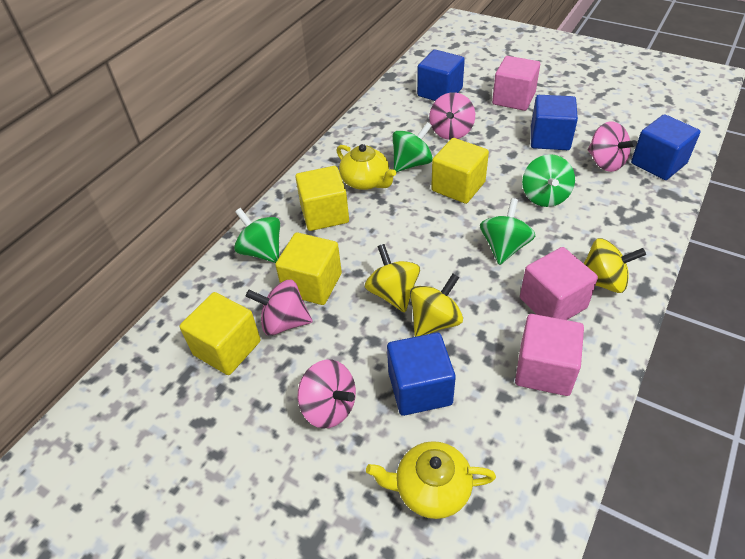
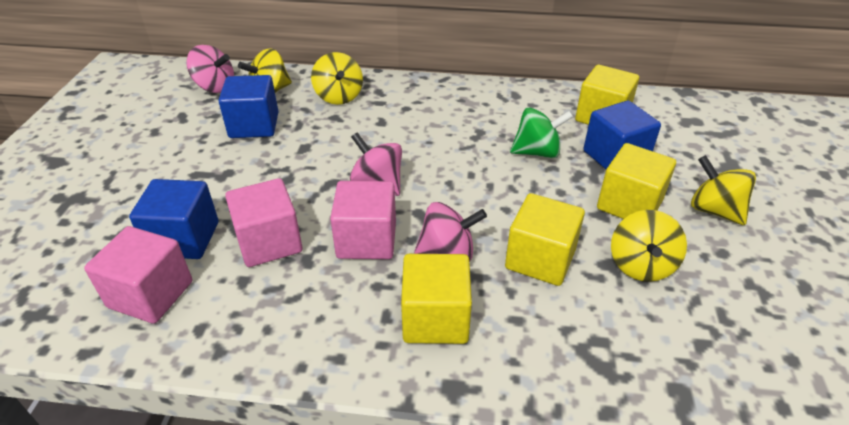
blue cube: [387,332,456,416] [417,49,465,101] [531,95,578,150] [631,114,701,180] = 4 -> [129,179,218,259] [219,75,279,138] [583,100,661,169] = 3
green spinning top: [234,208,280,263] [392,122,433,172] [480,198,535,265] [522,154,575,207] = 4 -> [510,108,573,158] = 1
pink spinning top: [246,280,313,336] [297,360,356,429] [429,92,475,140] [588,121,637,172] = 4 -> [186,45,234,93] [350,132,402,196] [414,202,487,261] = 3
yellow spinning top: [365,244,420,312] [410,274,463,337] [584,238,646,293] = 3 -> [238,48,292,93] [311,52,363,105] [611,210,687,282] [691,155,756,225] = 4
yellow teapot: [337,144,396,190] [366,441,496,519] = 2 -> none = 0

